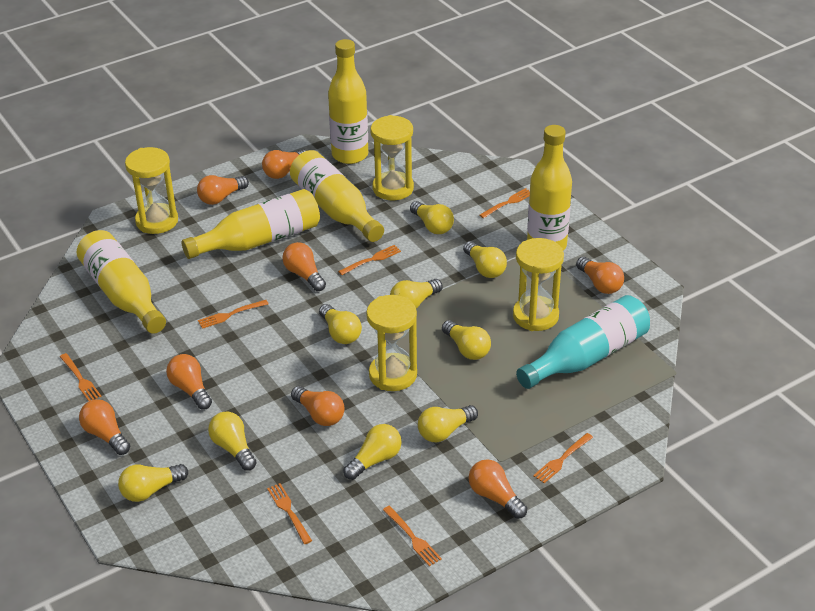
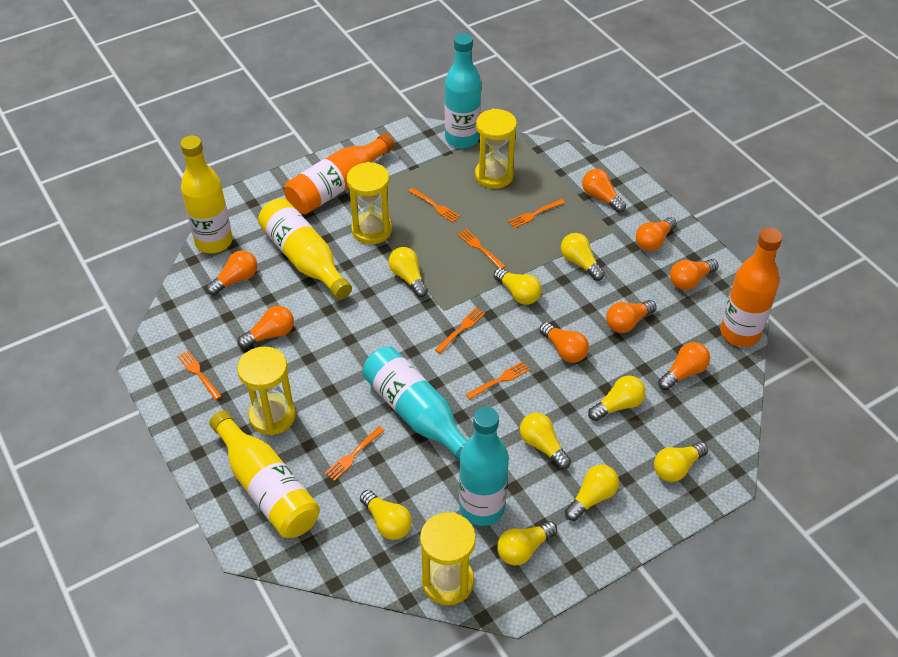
orange bottle: none = 0 -> [284,133,395,214] [720,228,783,347] = 2
turquoise bottle: [516,295,650,389] = 1 -> [362,347,468,462] [445,33,481,148] [459,407,509,526] = 3
yellow bottle: [77,230,166,334] [182,189,320,259] [290,150,384,242] [328,39,368,164] [527,125,572,251] = 5 -> [180,136,233,253] [209,411,320,538] [258,198,352,300] = 3

